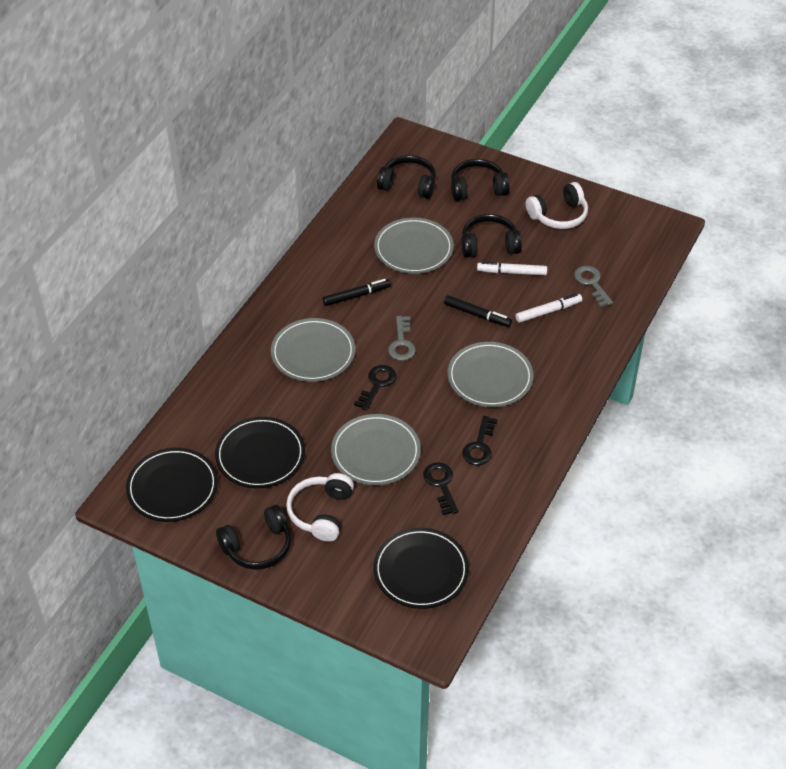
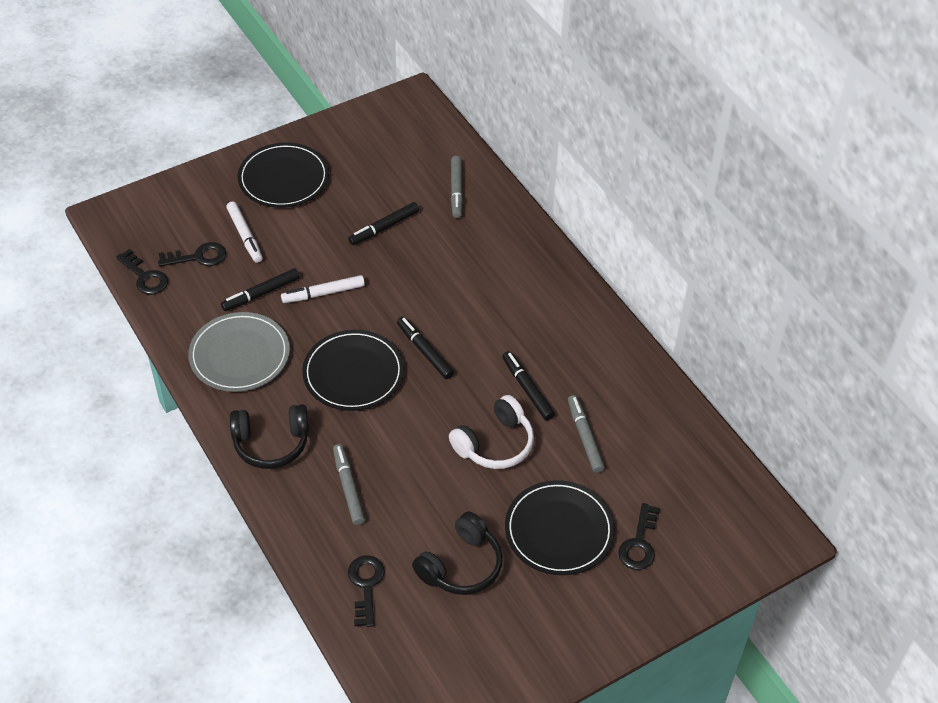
black headphones: [216,505,291,570] [377,155,436,199] [451,159,510,201] [462,214,522,258] = 4 -> [230,404,309,469] [412,511,503,595] = 2
black key: [354,365,396,410] [423,462,458,515] [462,416,498,465] = 3 -> [116,249,168,295] [158,242,226,266] [348,555,385,627] [618,503,660,570] = 4
black marker: [322,279,391,306] [444,295,512,327] = 2 -> [221,268,300,311] [348,202,419,245] [397,317,454,379] [502,351,555,420] = 4
grey key: [388,316,416,361] [574,266,613,307] = 2 -> none = 0
grey marker: none = 0 -> [333,444,365,525] [451,156,463,218] [568,395,605,473] = 3
grey plate: [271,318,355,382] [331,414,421,485] [374,217,454,274] [448,342,534,407] = 4 -> [188,312,290,392] = 1
white headphones: [286,473,354,541] [526,182,588,229] = 2 -> [449,395,534,469] = 1

